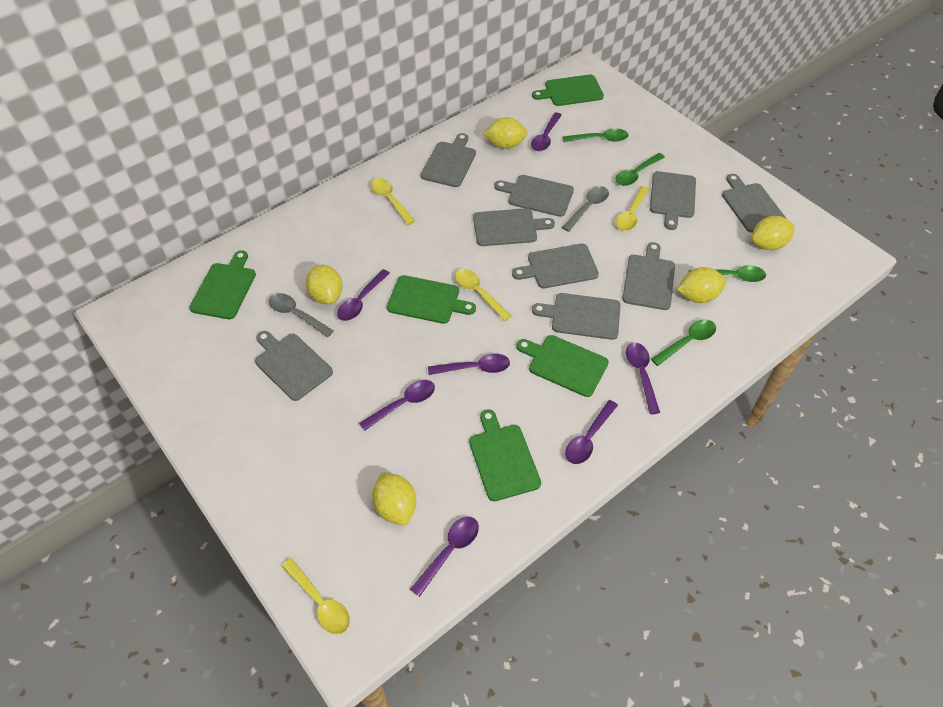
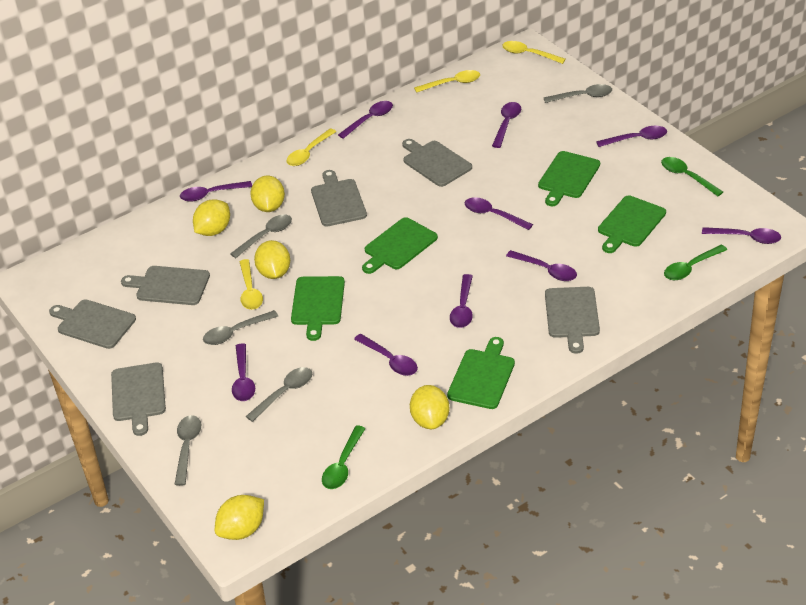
green spoon: [563,128,629,142] [615,153,665,186] [651,319,716,366] [689,265,766,282] = 4 -> [322,425,366,489] [661,157,723,196] [664,244,727,280] = 3
grey cutting board: [255,331,333,401] [421,133,476,187] [473,208,555,246] [494,175,574,217] [512,244,599,288] [532,293,621,340] [622,242,675,310] [650,171,696,230] [722,174,787,233] = 9 -> [49,299,136,349] [111,362,166,436] [121,266,210,305] [311,170,367,226] [402,139,472,187] [545,287,600,354] = 6
grey spoon: [269,293,334,337] [562,186,609,232] = 2 -> [174,415,201,486] [203,310,278,345] [230,214,292,258] [246,367,312,422] [544,84,612,103] = 5
purple spoon: [337,269,390,321] [359,380,435,431] [410,517,479,597] [428,354,510,375] [531,112,562,151] [565,400,618,464] [626,342,660,414] = 7 -> [180,181,252,202] [232,343,255,401] [338,101,393,139] [354,334,418,376] [450,274,473,328] [465,197,533,230] [492,102,521,148] [506,250,577,281] [596,126,667,147] [702,227,781,244] = 10

